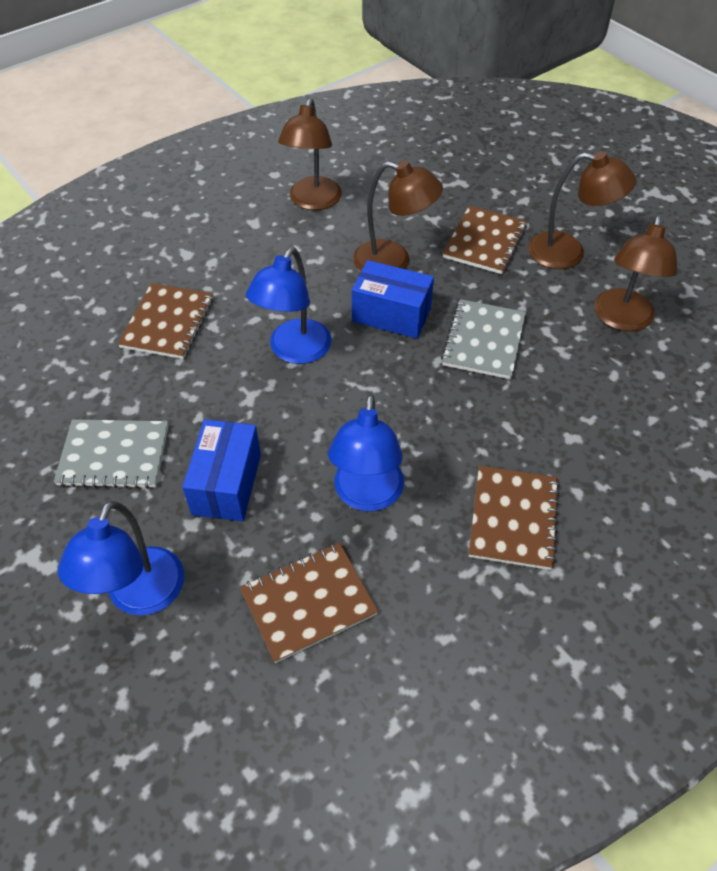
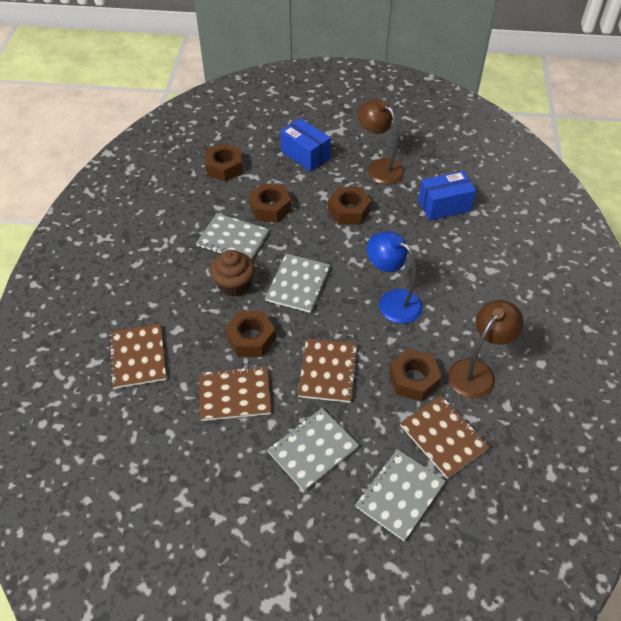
blue lamp: [58,501,184,615] [246,247,331,364] [328,394,404,511] = 3 -> [367,231,423,324] = 1
brown cupcake: none = 0 -> [210,250,255,297] = 1
brown lamp: [278,98,342,210] [353,161,443,272] [528,151,636,269] [594,215,678,331] = 4 -> [357,99,405,184] [448,300,523,399] = 2
brown nut: none = 0 -> [205,143,243,182] [225,311,276,357] [248,183,291,223] [328,187,372,225] [389,348,442,402] = 5
grey notebook: [54,419,168,489] [441,299,526,379] = 2 -> [196,213,269,260] [265,254,330,313] [267,408,359,491] [355,449,446,541] = 4

